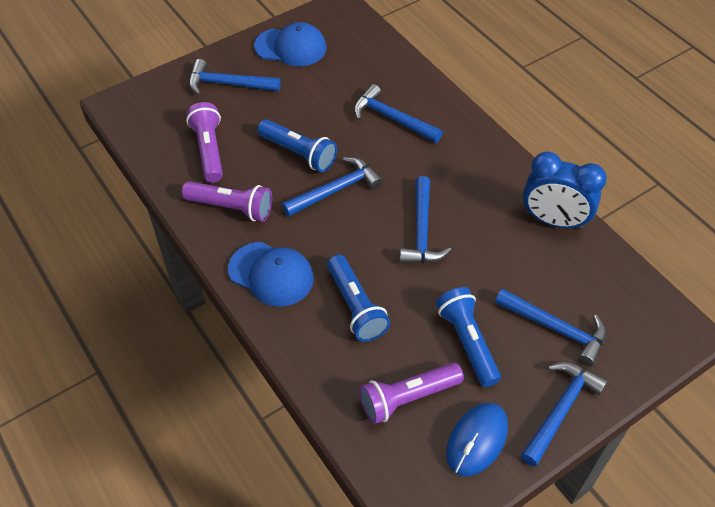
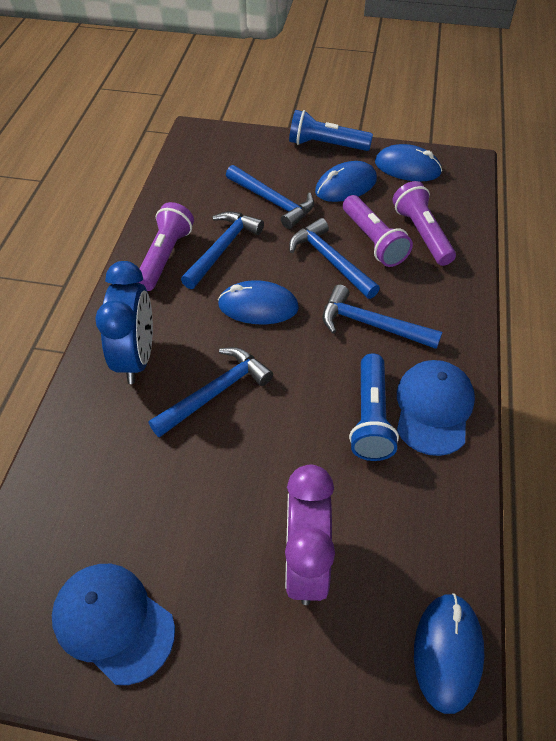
blue flashlight: [257,119,337,172] [327,255,390,342] [436,287,501,387] = 3 -> [289,110,373,151] [349,353,399,461] = 2
blue hammer: [189,59,281,95] [282,157,383,216] [354,84,443,143] [400,176,451,263] [495,289,606,366] [521,362,608,467] = 6 -> [149,347,273,437] [181,211,264,289] [226,165,314,229] [289,218,380,299] [322,285,442,349] = 5
blue mouse: [446,403,508,476] = 1 -> [218,280,299,324] [315,161,377,202] [375,144,442,182] [414,593,484,714] = 4
purple clock: none = 0 -> [285,465,335,605] = 1

